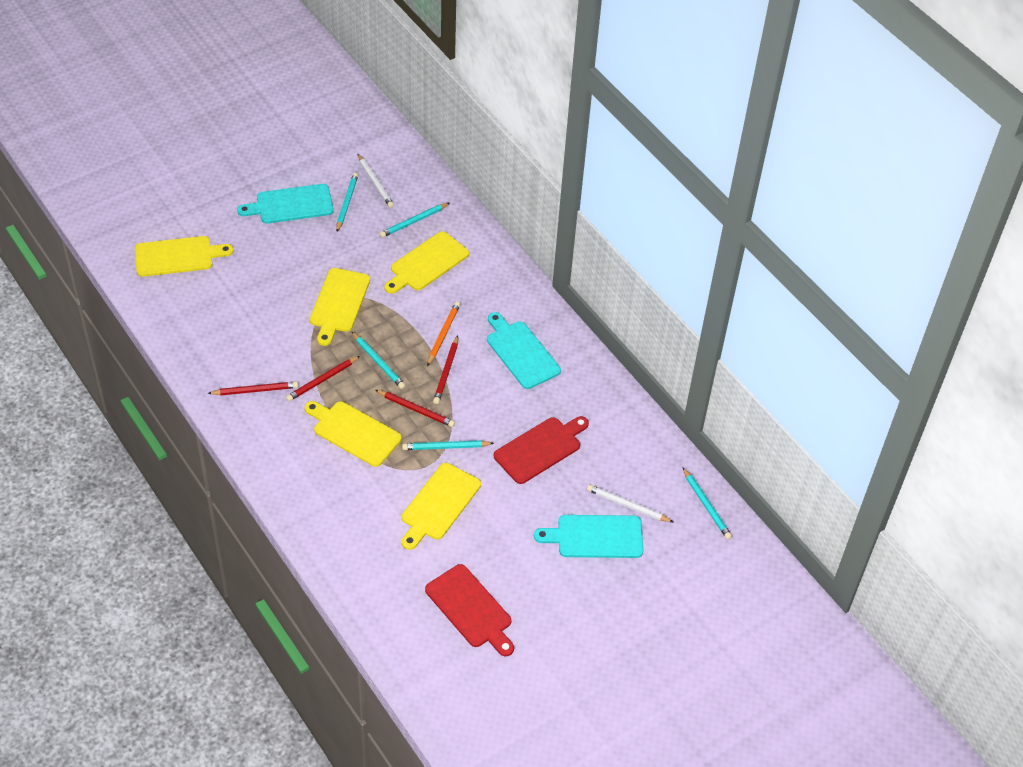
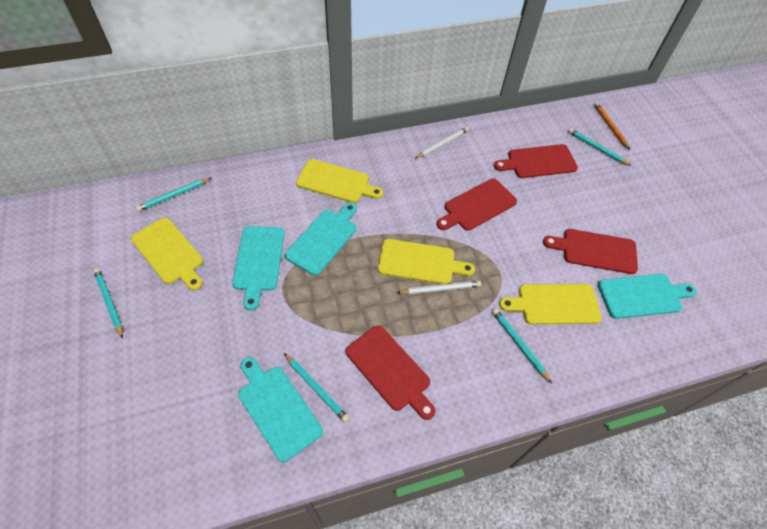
red cutting board: [425,564,514,656] [494,416,589,484] = 2 -> [346,325,436,420] [436,179,517,231] [494,144,578,178] [543,229,638,274] = 4
red pencil: [207,381,298,395] [286,356,360,401] [376,390,455,427] [433,336,458,404] = 4 -> none = 0
turquoise cutting board: [237,184,334,224] [487,312,561,389] [534,515,643,558] = 3 -> [232,226,284,310] [238,357,323,462] [285,203,357,276] [598,274,697,319] = 4
yellow cutting board: [135,236,234,277] [305,401,402,467] [310,268,370,346] [384,231,469,294] [402,463,481,550] = 5 -> [131,218,203,291] [296,159,383,203] [378,239,475,284] [499,284,602,325] = 4

